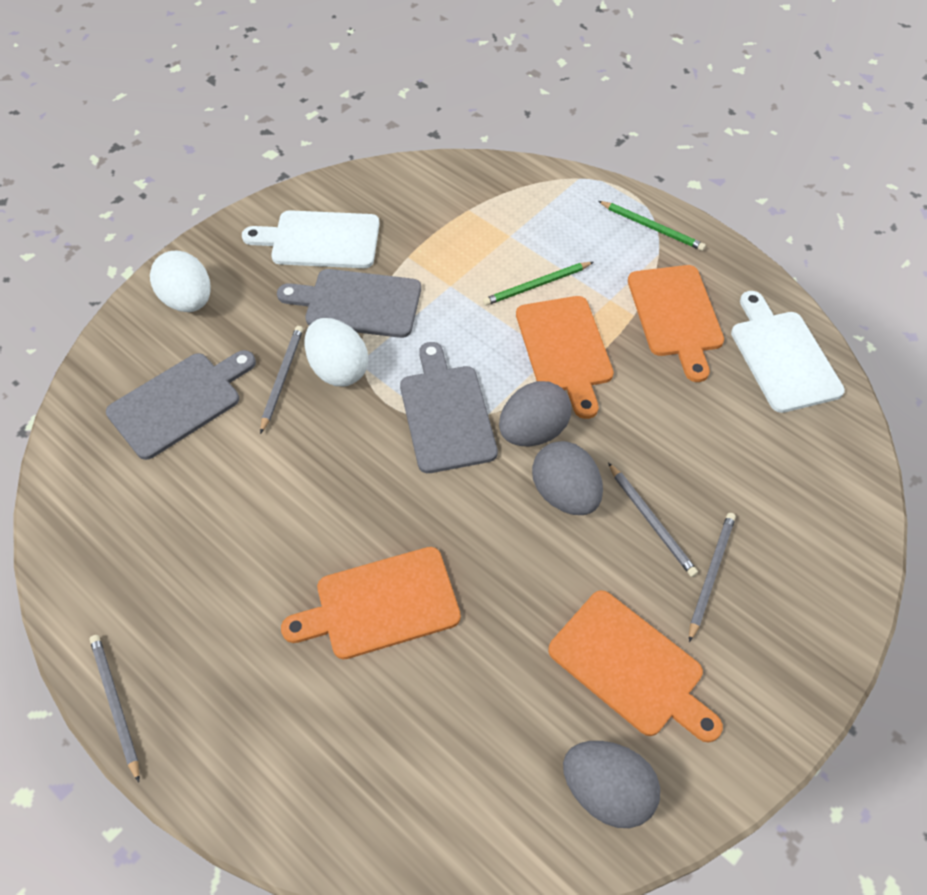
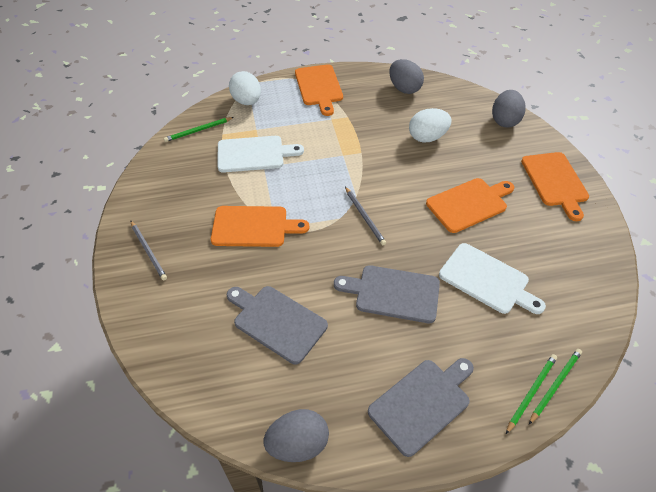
green pencil: [483,262,593,306] [598,201,706,251] = 2 -> [164,117,234,142] [506,354,557,434] [529,349,582,424] = 3
grey pencil: [90,635,139,782] [260,326,303,434] [608,463,698,577] [689,513,736,642] = 4 -> [131,221,167,280] [345,187,386,245] = 2

